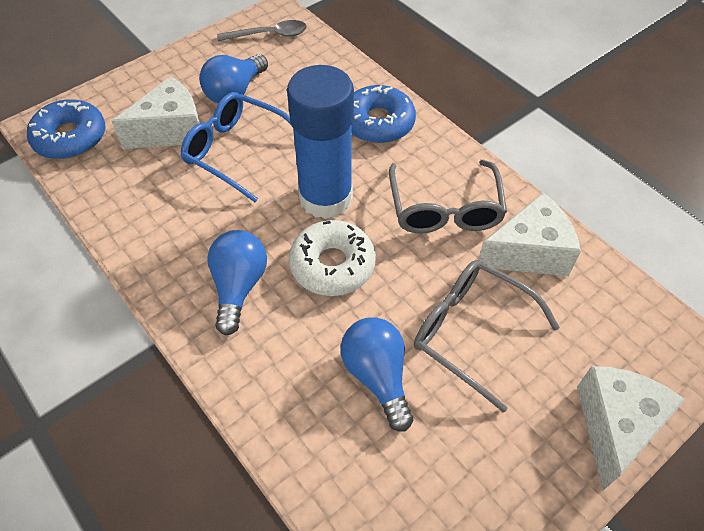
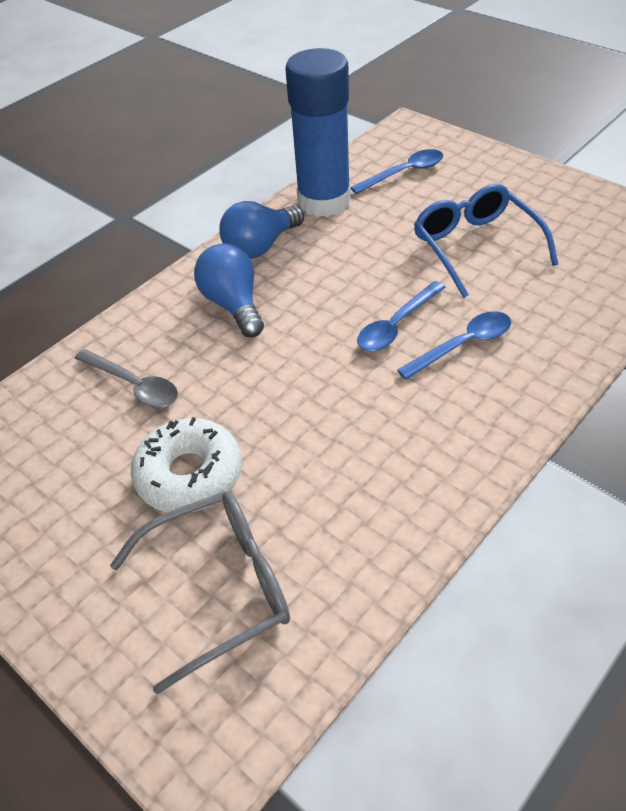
blue donut: [27,99,105,159] [352,85,416,143] = 2 -> none = 0
blue light bulb: [199,54,268,104] [207,230,267,336] [341,317,413,432] = 3 -> [194,243,264,337] [219,201,304,259] = 2
blue spoon: none = 0 -> [351,149,443,194] [357,281,446,351] [397,312,511,380] = 3
grey glasses: [389,160,507,233] [414,260,560,413] = 2 -> [110,491,290,695] = 1
white cheese: [112,76,200,149] [478,193,581,276] [577,366,685,491] = 3 -> none = 0

